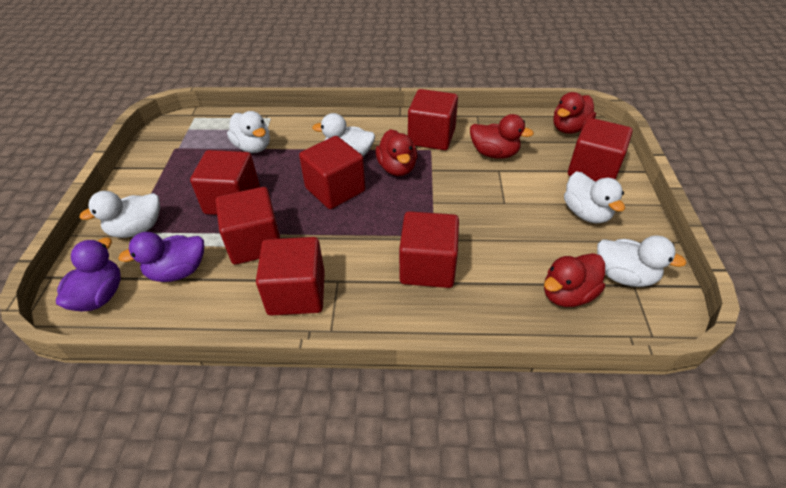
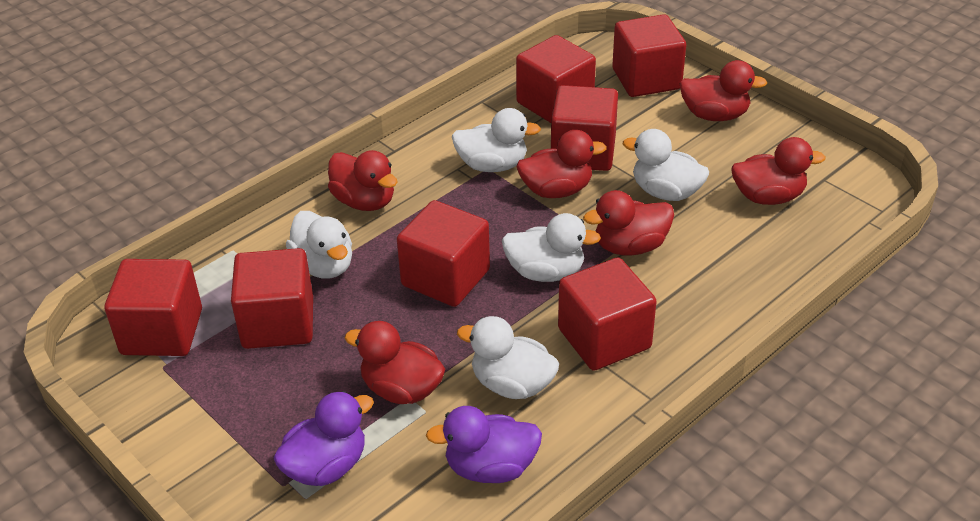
red duck: [375,129,417,176] [470,114,534,159] [544,253,605,307] [553,92,596,134] = 4 -> [328,150,398,211] [345,321,445,404] [517,130,607,198] [583,190,674,256] [680,60,767,121] [732,137,826,205] = 6

